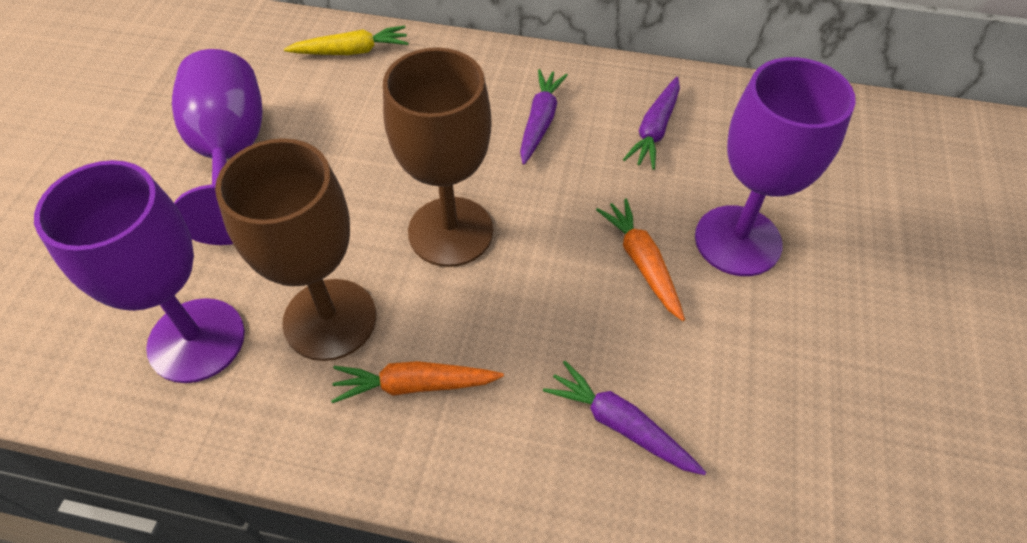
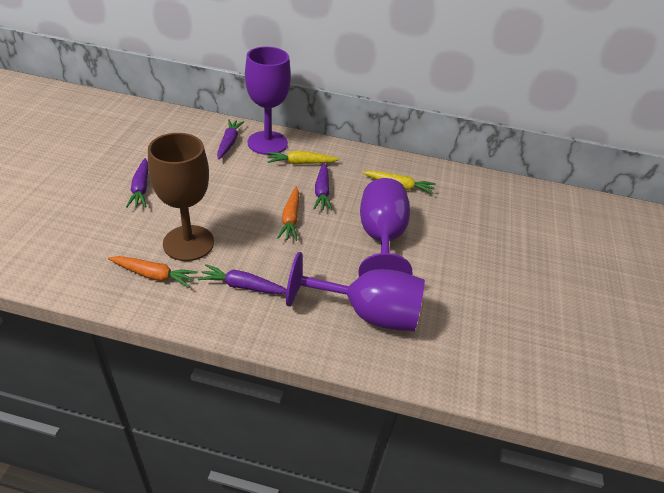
brown goblet: [215,138,376,361] [383,48,493,267] = 2 -> [148,133,214,261] = 1
purple carrot: [520,69,568,165] [543,361,706,475] [623,77,680,170] = 3 -> [126,158,148,208] [198,264,287,294] [217,119,244,160] [313,162,332,211] = 4
yellow carrot: [284,26,409,55] = 1 -> [268,151,340,164] [362,171,436,194] = 2

